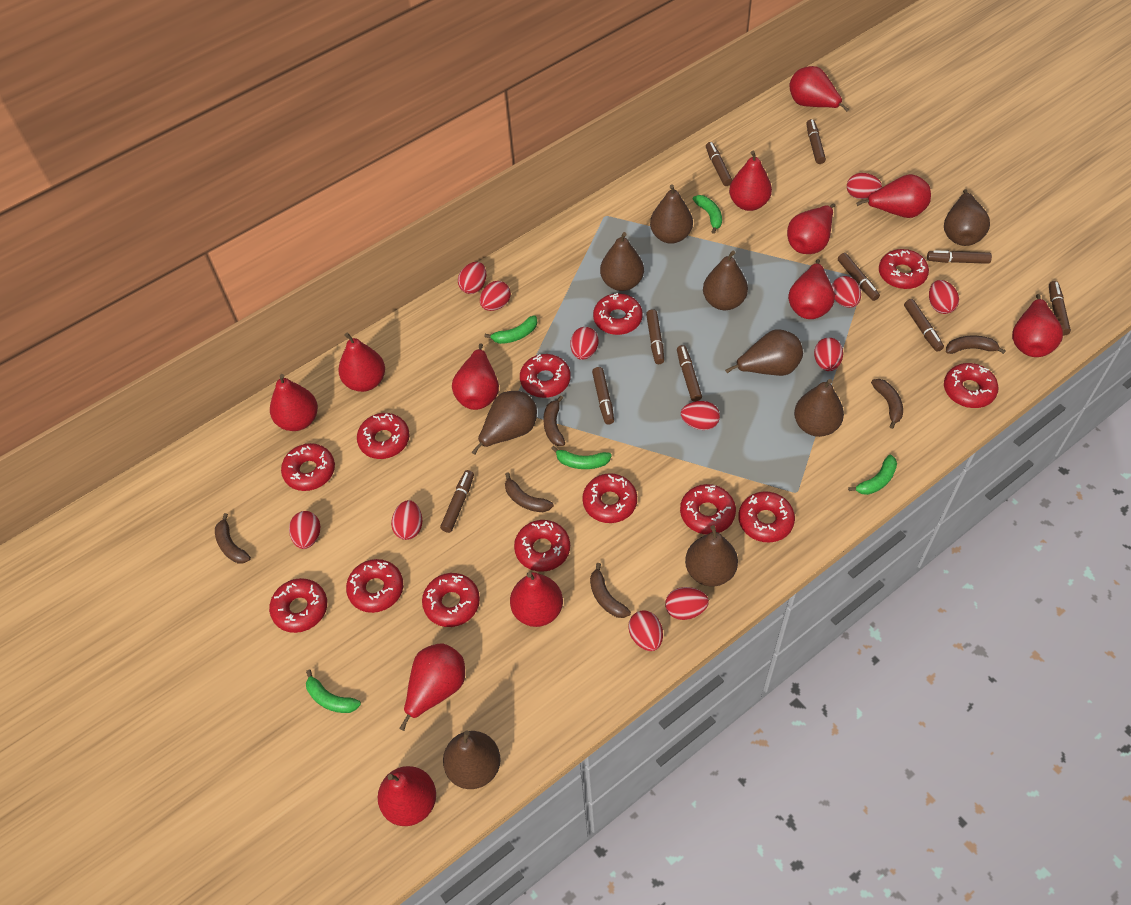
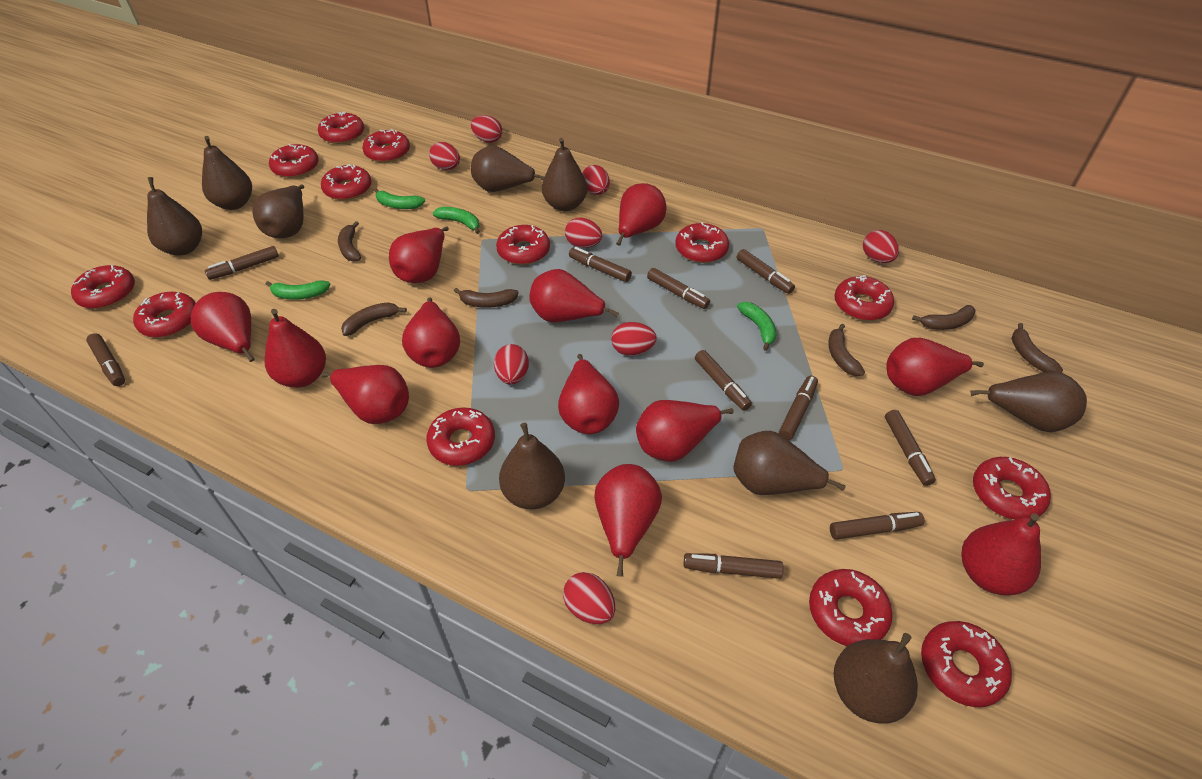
green banana: [306,670,361,713] [485,315,537,344] [551,446,612,469] [693,195,722,234] [848,455,897,495] = 5 -> [266,280,330,300] [374,188,425,209] [433,207,480,234] [737,302,776,351] = 4
red egg: [289,511,320,549] [391,500,422,540] [458,262,486,294] [480,281,511,311] [570,327,598,360] [628,610,663,651] [665,587,709,620] [681,401,720,430] [814,338,843,371] [832,276,861,308] [847,173,882,199] [929,280,959,314] = 12 -> [429,142,460,170] [471,115,502,143] [494,344,529,384] [563,572,615,624] [565,218,602,248] [582,165,610,195] [611,322,657,356] [863,230,899,263] = 8

